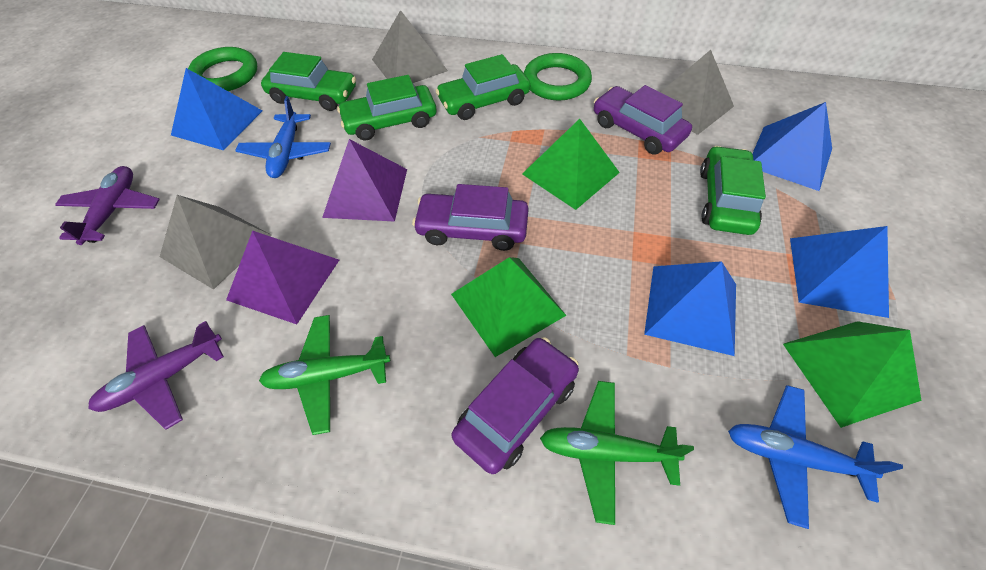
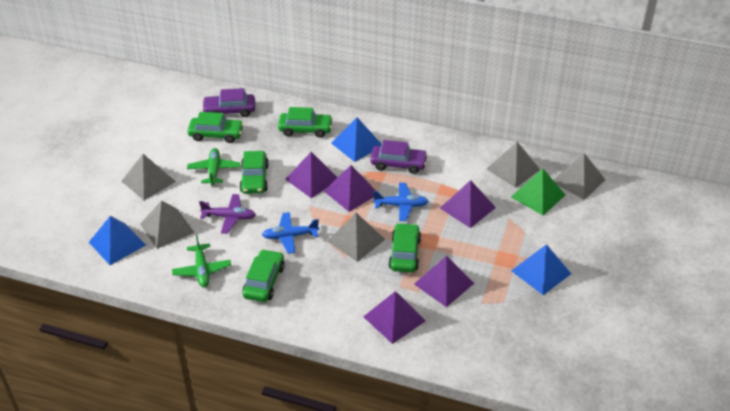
blue pyramid: [171,68,262,150] [644,261,736,356] [752,102,832,191] [790,226,889,318] = 4 -> [89,216,146,265] [331,117,382,162] [511,244,571,295] = 3
green car: [261,52,356,111] [337,75,436,141] [435,54,530,120] [700,146,766,235] = 4 -> [188,112,244,143] [239,151,269,194] [242,249,285,302] [278,107,333,138] [389,223,421,273] = 5
green pyramid: [451,257,567,357] [522,119,620,210] [783,321,922,428] = 3 -> [511,168,565,215] = 1
green ring: [188,47,257,91] [524,53,592,100] = 2 -> none = 0
grey pyramid: [160,195,271,290] [372,10,448,83] [661,50,734,135] = 3 -> [122,154,176,200] [140,200,195,249] [327,213,385,262] [487,142,540,188] [553,153,605,200] = 5
purple car: [412,184,529,251] [452,337,579,474] [594,85,692,155] = 3 -> [202,88,255,117] [370,140,428,174] = 2
purple plane: [55,166,160,245] [88,321,224,430] = 2 -> [199,194,256,234] = 1
purple pyramid: [226,230,339,324] [322,139,407,222] = 2 -> [285,152,338,198] [324,165,376,212] [363,291,426,344] [414,256,474,307] [440,180,496,228] = 5

